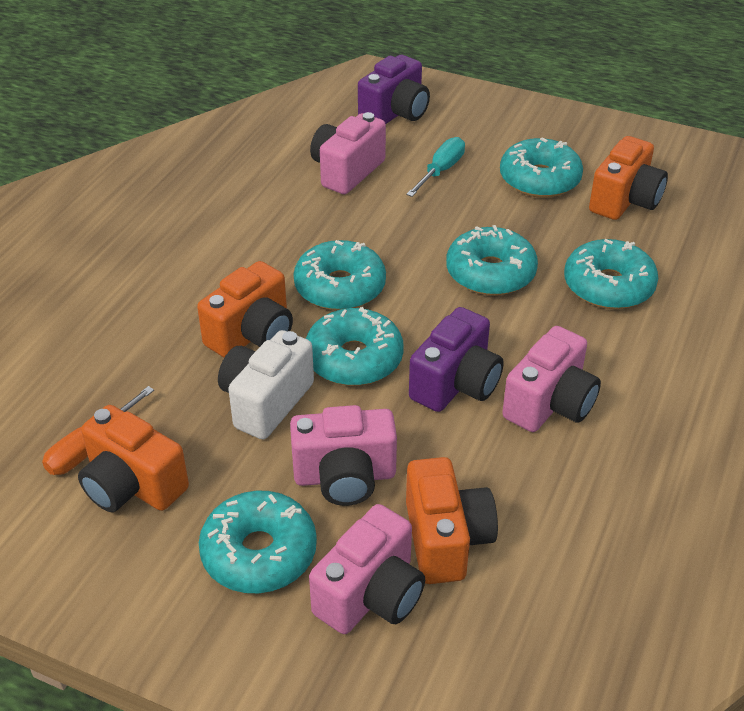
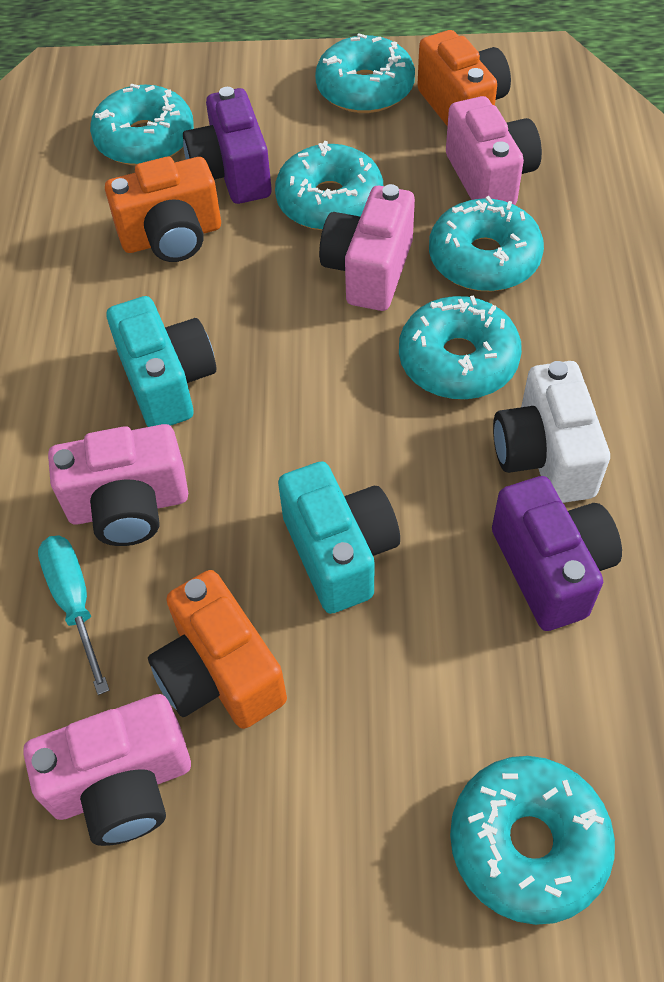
orange camera: [78,405,189,512] [197,261,293,358] [406,457,498,584] [589,136,668,220] = 4 -> [105,157,221,262] [148,570,287,729] [417,30,511,127] = 3
orange screwdriver: [42,386,154,475] = 1 -> none = 0
turquoise camera: none = 0 -> [107,296,216,427] [278,461,400,614] = 2

